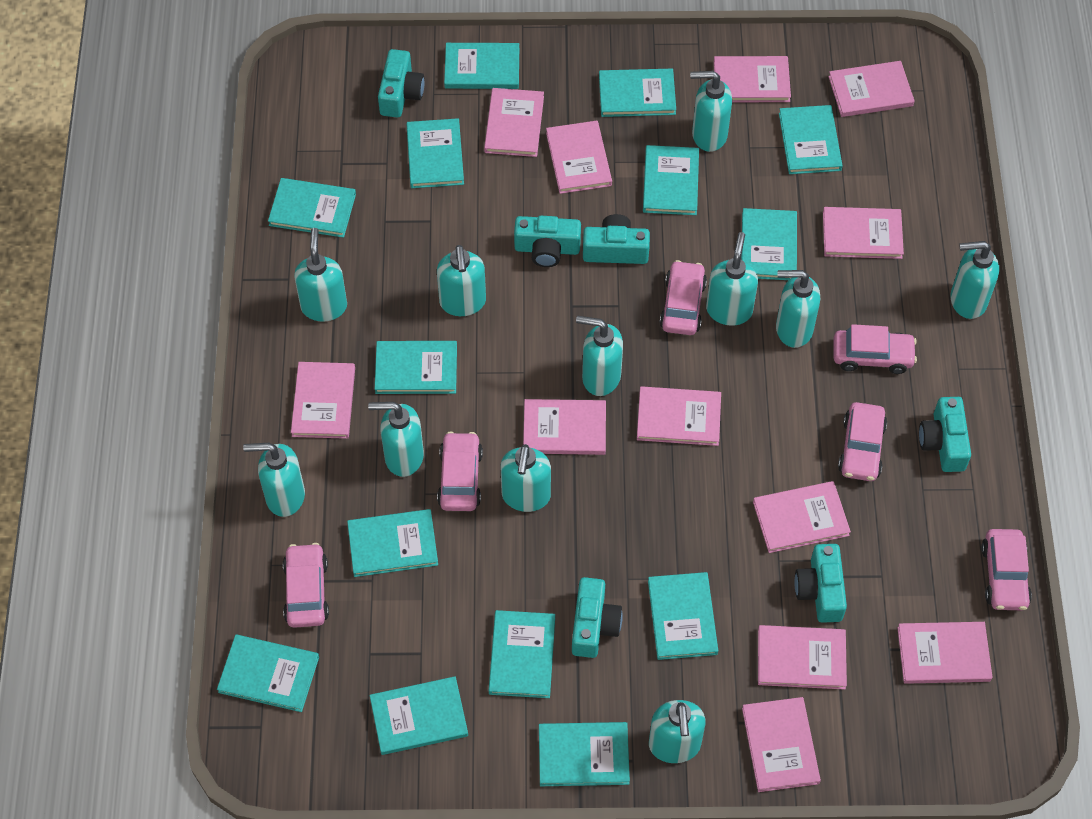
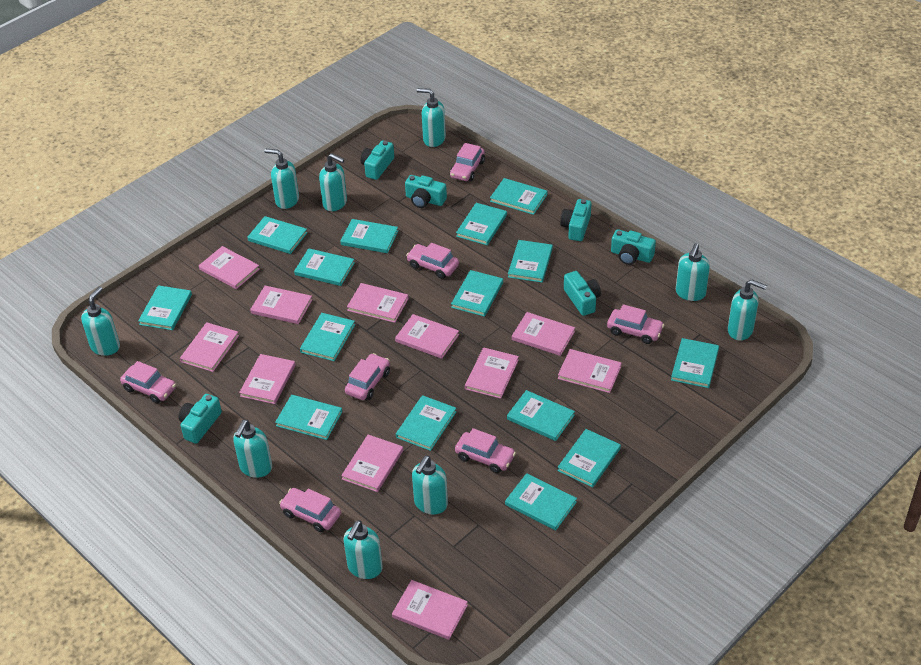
pink book: [291,362,355,439] [484,88,544,157] [523,399,606,455] [546,121,612,194] [637,386,721,446] [714,56,791,102] [742,697,821,792] [753,481,851,553] [758,625,847,690] [823,207,904,259] [828,61,915,117] [897,622,993,684] = 12 -> [180,322,239,372] [199,246,260,289] [239,354,295,404] [250,286,312,324] [341,435,403,492] [347,283,409,323] [392,580,468,640] [395,314,459,359] [465,347,519,399] [512,312,575,356] [558,349,622,393] = 11
pink car: [283,543,329,628] [437,432,483,511] [660,260,707,335] [834,324,917,374] [838,402,887,481] [981,529,1032,610] = 6 -> [120,361,176,404] [279,488,341,532] [345,353,390,400] [406,243,459,279] [450,143,485,181] [455,428,516,473] [607,304,664,344] = 7
turquoise book: [217,634,319,712] [268,178,356,238] [347,509,438,577] [370,676,468,755] [375,341,457,394] [406,118,464,188] [444,43,519,89] [489,610,555,698] [539,722,630,786] [599,69,676,117] [643,145,699,215] [648,572,718,660] [741,208,797,280] [779,105,843,174] = 14 -> [138,285,192,330] [248,216,307,254] [275,395,342,440] [294,248,355,286] [300,313,355,361] [341,219,398,253] [396,395,457,451] [451,270,503,317] [456,203,507,245] [490,178,547,215] [505,473,577,530] [507,390,575,441] [508,240,553,283] [557,429,621,487] [671,338,719,388] = 15
turquoise soap dispenser: [243,443,305,517] [294,228,347,322] [368,402,424,477] [437,245,486,316] [501,444,551,512] [576,316,623,396] [649,700,706,763] [690,71,732,152] [706,232,758,326] [776,270,820,348] [950,241,999,319] = 11 -> [81,287,120,356] [233,420,272,478] [264,149,299,209] [319,153,347,211] [344,520,383,579] [412,456,448,514] [417,88,446,147] [676,244,710,301] [728,279,767,340] = 9

